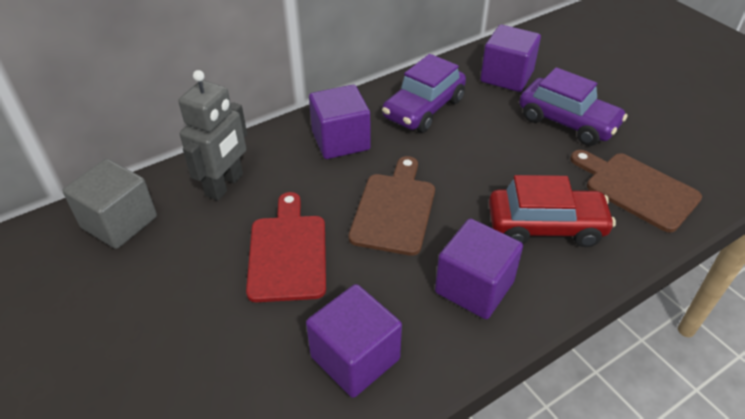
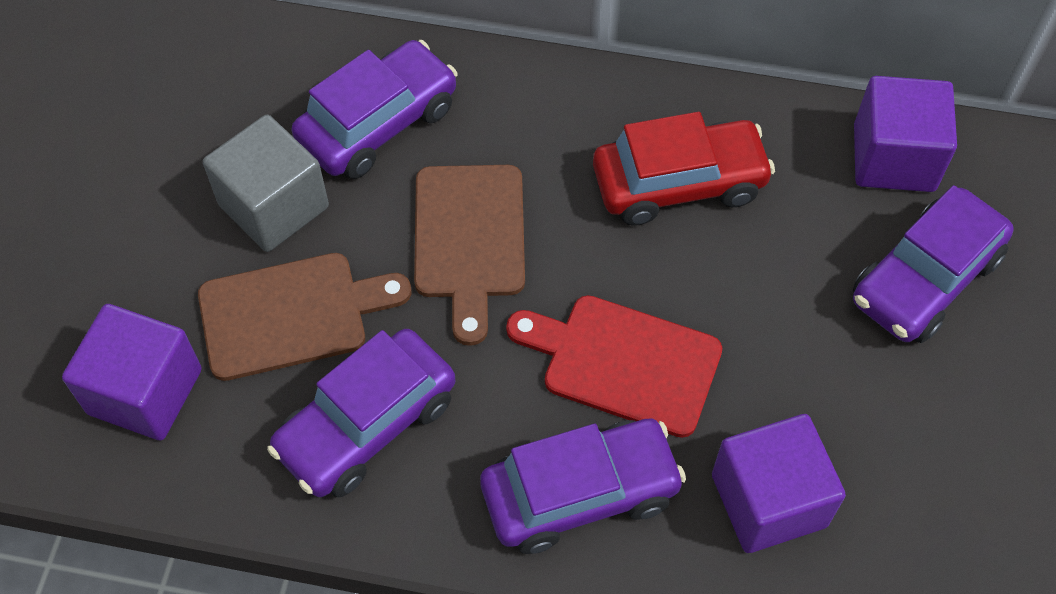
grey robot: [178,70,247,201] = 1 -> none = 0
purple car: [382,54,466,132] [519,67,628,146] = 2 -> [267,329,455,497] [292,40,458,179] [480,418,686,554] [853,185,1014,343] = 4
purple cube: [306,284,402,398] [309,85,371,159] [435,219,523,319] [480,25,541,92] = 4 -> [62,304,202,441] [712,414,846,553] [854,76,957,192] = 3

